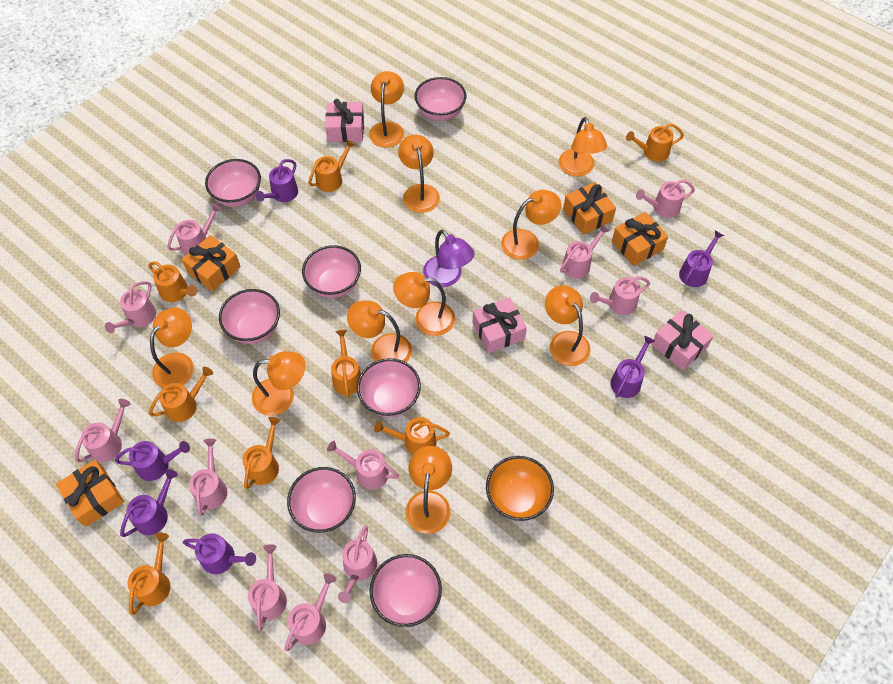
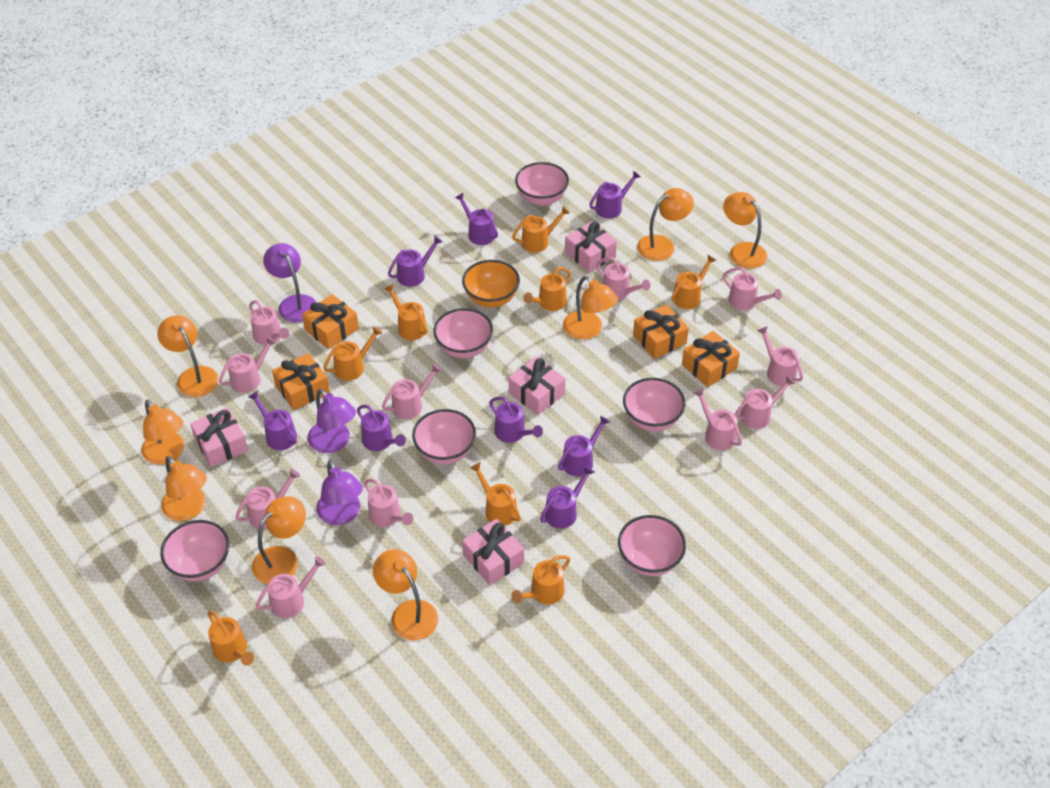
orange lamp: [150,307,194,388] [252,351,306,416] [347,300,412,363] [369,71,404,148] [393,272,455,336] [398,135,440,213] [406,446,452,534] [501,190,561,260] [545,285,590,366] [559,117,607,176] = 10 -> [141,400,184,465] [157,315,218,397] [161,456,207,521] [252,496,306,584] [373,549,438,640] [563,276,618,340] [637,188,694,261] [723,192,767,268] = 8
pink bowl: [205,159,261,207] [219,289,280,344] [287,467,356,533] [302,245,361,298] [357,358,421,417] [370,554,442,627] [414,77,467,121] = 7 -> [160,520,230,581] [412,409,476,465] [433,308,493,358] [515,162,569,206] [618,515,686,576] [623,378,686,432] = 6
pink gift: [325,99,364,142] [473,297,527,353] [652,310,714,370] = 3 -> [190,407,248,467] [462,519,524,585] [509,357,565,415] [565,221,617,273] = 4
purple lamp: [423,229,474,287] = 1 -> [263,243,316,323] [308,388,356,453] [316,460,363,525] = 3
purple watering can: [115,441,190,481] [120,469,178,537] [183,533,256,574] [256,159,298,202] [610,336,655,398] [679,231,724,287] = 6 -> [248,391,297,450] [357,405,406,451] [388,236,443,287] [455,193,498,245] [489,396,543,443] [540,466,595,528] [558,416,610,476] [589,170,641,219] = 8

